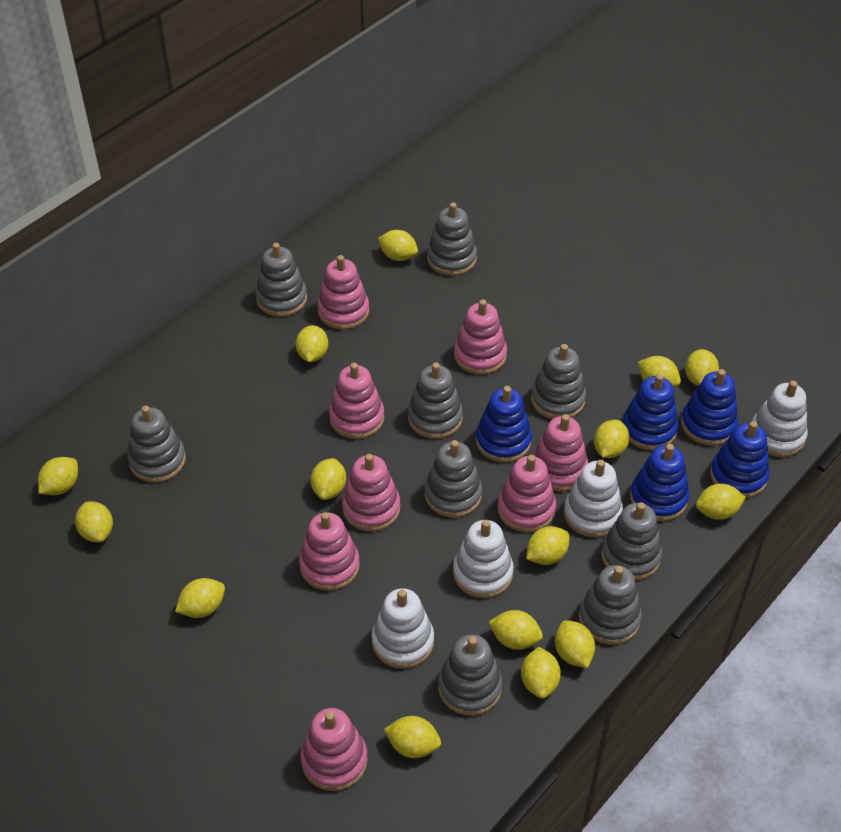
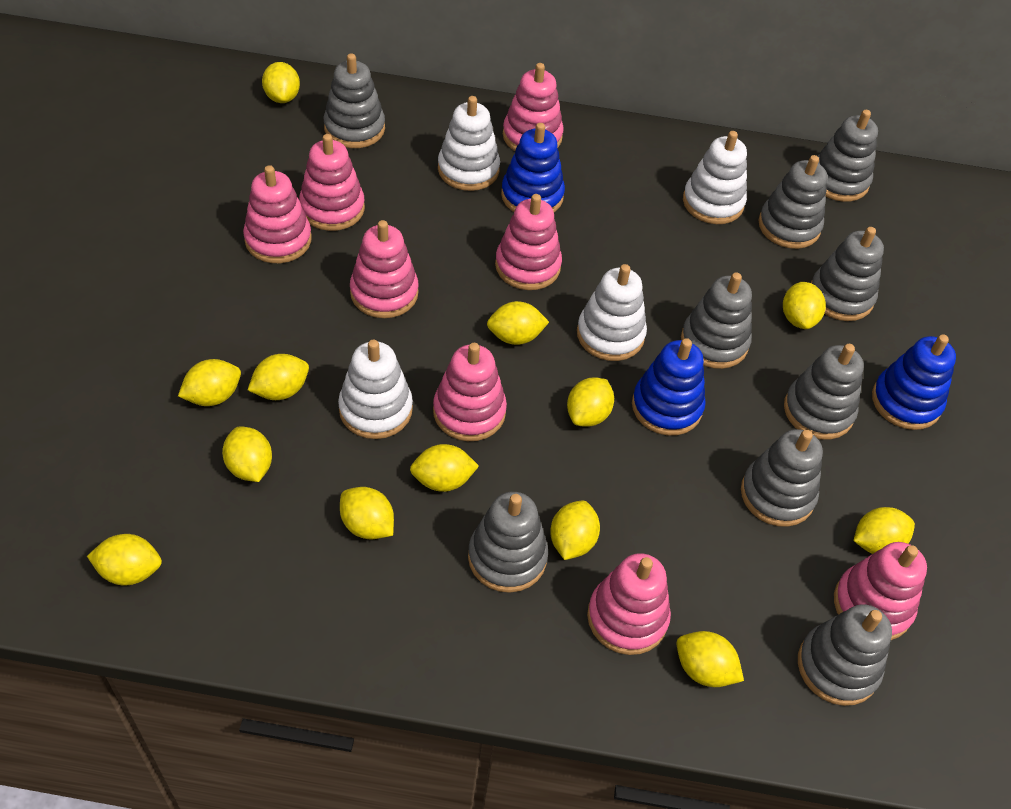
blue stacking toy: [476,386,532,463] [622,374,679,450] [630,444,689,521] [681,369,738,446] [710,421,770,498] = 5 -> [501,123,565,212] [632,338,706,436] [872,334,956,430] = 3
yellow lemon: [38,457,78,495] [75,502,113,542] [175,578,225,618] [295,325,328,362] [310,458,346,500] [378,230,418,261] [384,716,441,758] [489,610,543,650] [521,647,561,699] [526,526,570,565] [555,620,595,668] [594,420,630,458] [638,356,681,388] [685,349,719,386] [696,483,746,520] = 15 -> [87,534,162,586] [178,359,241,406] [222,427,272,482] [248,354,309,400] [262,62,300,103] [340,487,394,539] [410,444,479,492] [487,301,549,345] [550,501,600,560] [567,377,614,427] [676,631,744,687] [783,282,826,329] [853,507,915,554] = 13

